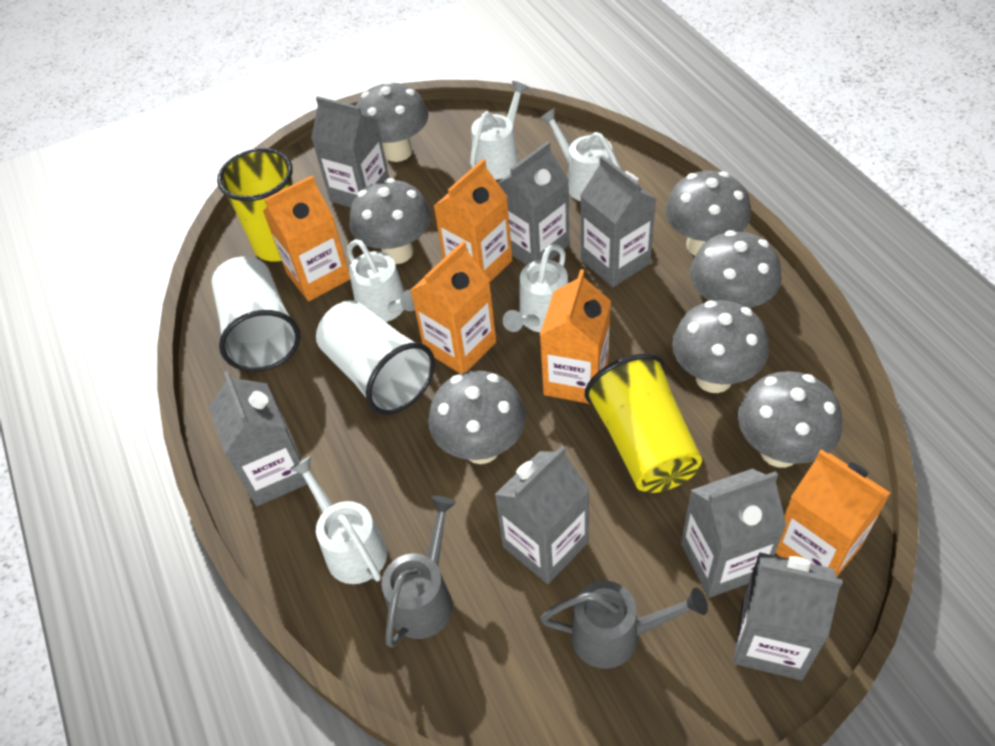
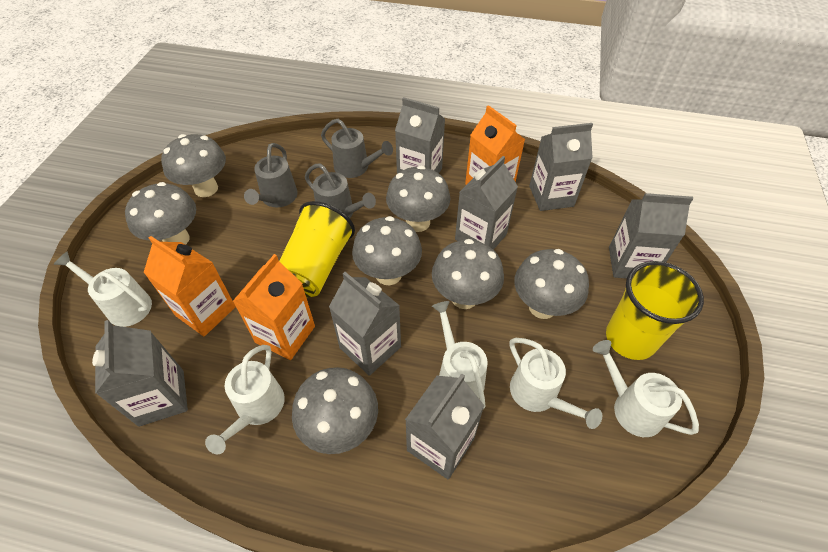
grey watering can: [382,496,456,648] [540,581,708,669] = 2 -> [244,143,298,207] [305,163,376,218] [321,119,393,178] = 3
orange carton: [263,176,350,301] [410,241,496,374] [433,159,512,283] [539,269,611,404] [775,449,891,577] = 5 -> [143,236,236,336] [233,254,315,360] [465,105,525,185] = 3
white cup: [212,256,300,372] [316,300,435,415] = 2 -> none = 0

